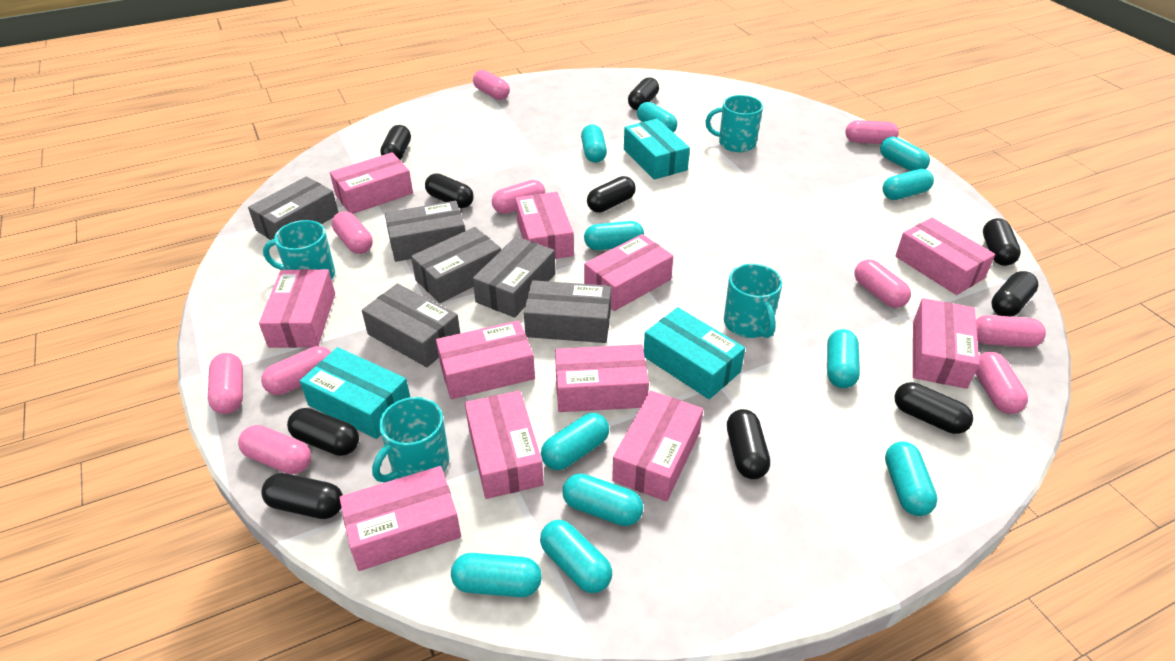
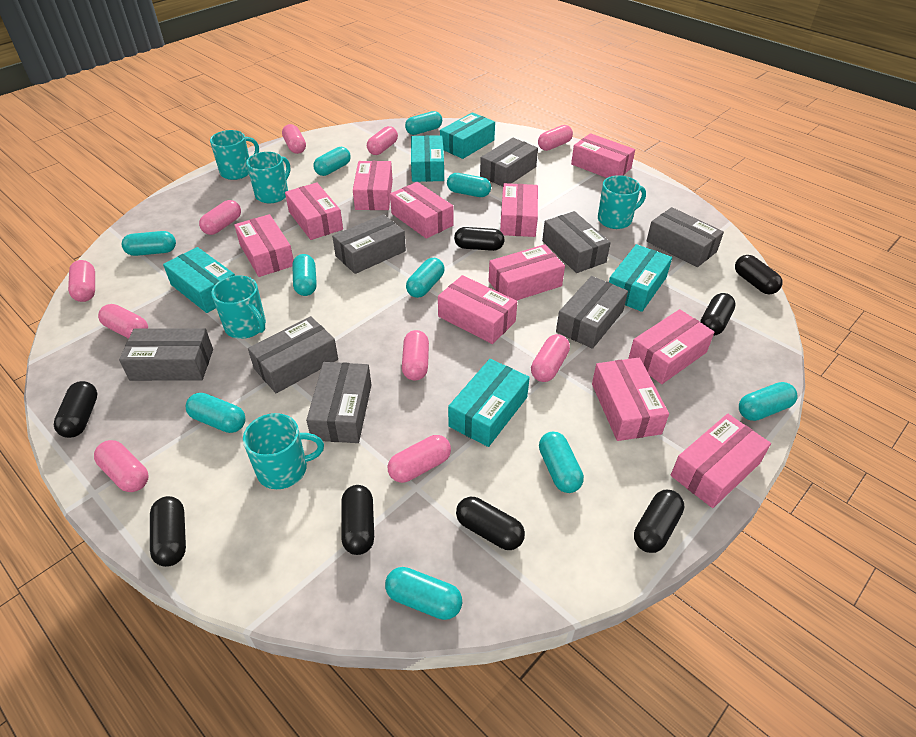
black capsule: [261,473,343,519] [287,408,359,456] [380,125,411,160] [425,173,474,208] [587,176,636,213] [628,77,659,110] [727,409,770,479] [895,382,973,434] [983,218,1021,266] [991,271,1038,317] = 10 -> [54,381,98,438] [150,496,186,567] [341,485,374,555] [454,227,505,251] [456,497,525,550] [634,490,685,553] [700,293,736,336] [735,255,782,294] = 8
grey box: [248,176,339,240] [362,283,460,367] [385,201,465,262] [411,227,501,303] [472,236,555,318] [524,280,611,343] = 6 -> [119,328,213,381] [248,316,338,393] [306,362,371,443] [332,214,406,274] [480,138,538,187] [542,211,611,273] [556,276,628,349] [647,207,724,267] = 8
turquoise box: [300,347,410,439] [624,119,690,180] [644,307,745,399] = 3 -> [163,247,235,313] [411,135,444,182] [440,112,495,159] [448,359,530,447] [609,244,672,312] = 5
turquoise capsule: [451,553,542,597] [540,520,612,593] [541,413,609,470] [562,473,643,526] [581,124,607,163] [584,221,644,250] [637,102,677,132] [827,329,860,388] [880,137,930,171] [882,169,934,200] [885,441,937,516] = 11 -> [122,231,176,256] [186,393,246,433] [292,254,317,296] [313,147,351,176] [385,567,462,620] [405,111,442,135] [406,258,445,298] [447,173,491,197] [539,432,584,493] [739,382,797,421] = 10
turquoise mug: [263,220,335,280] [372,397,449,482] [705,95,763,152] [724,264,782,338] = 4 -> [210,130,259,180] [211,275,266,339] [243,413,324,489] [246,152,290,203] [598,175,646,229] = 5

